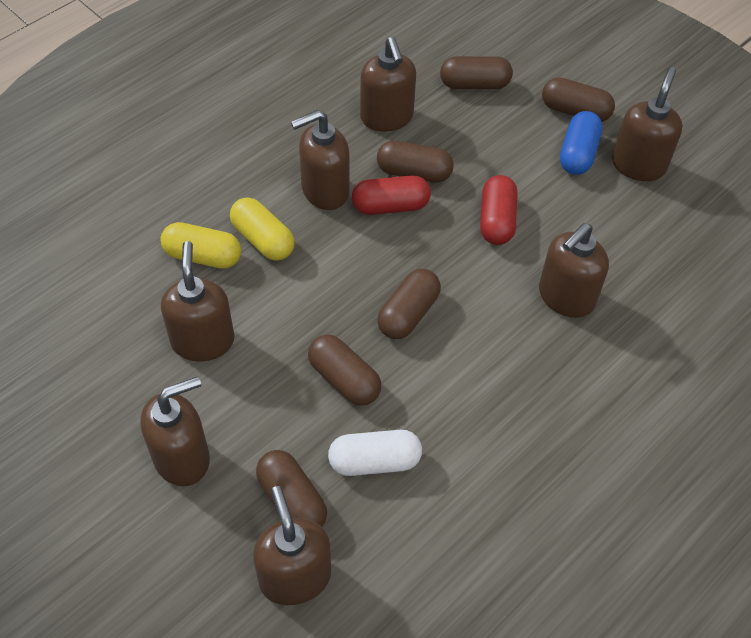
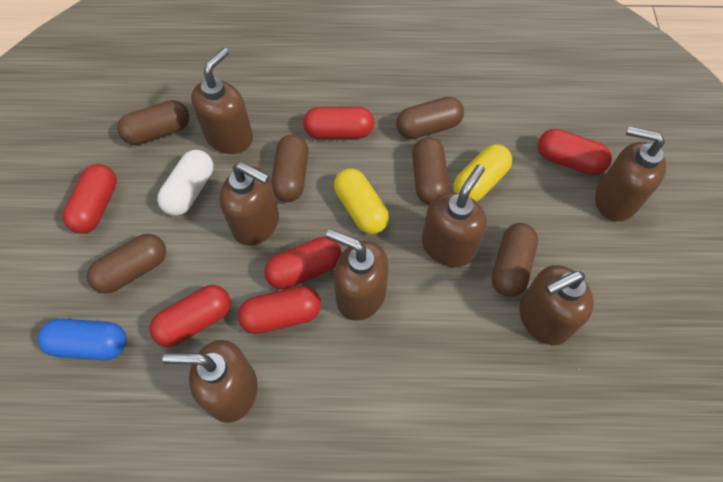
red capsule: [352,175,431,215] [480,175,517,245] = 2 -> [62,164,117,234] [149,285,231,347] [238,286,321,334] [264,237,342,289] [303,106,374,139] [538,129,612,175] = 6

